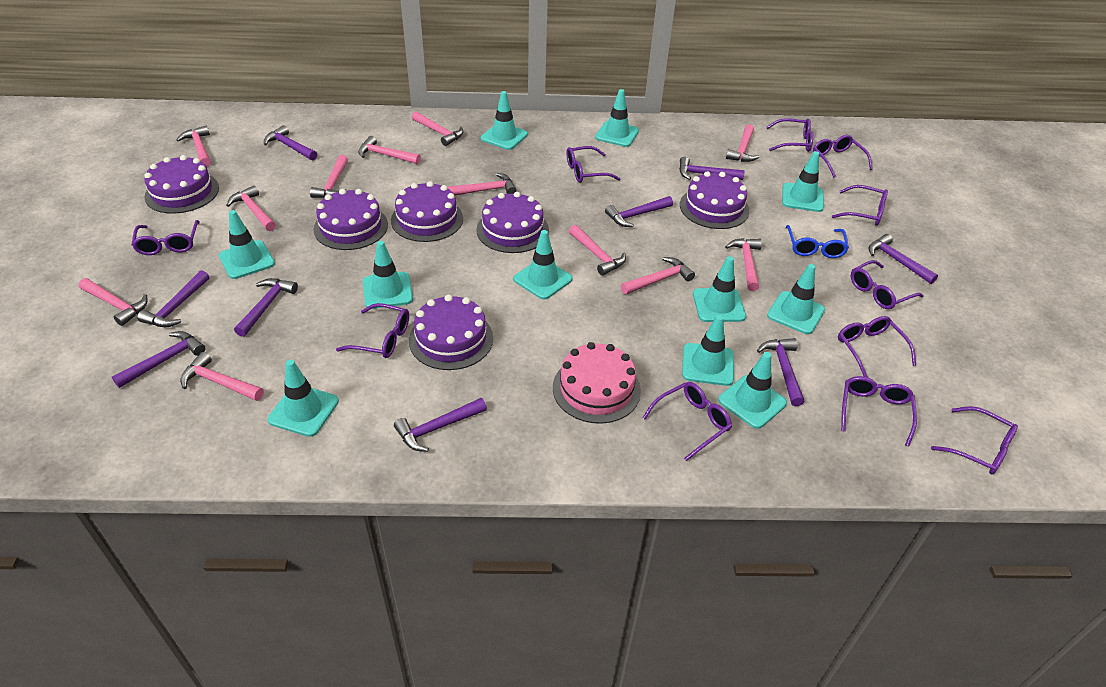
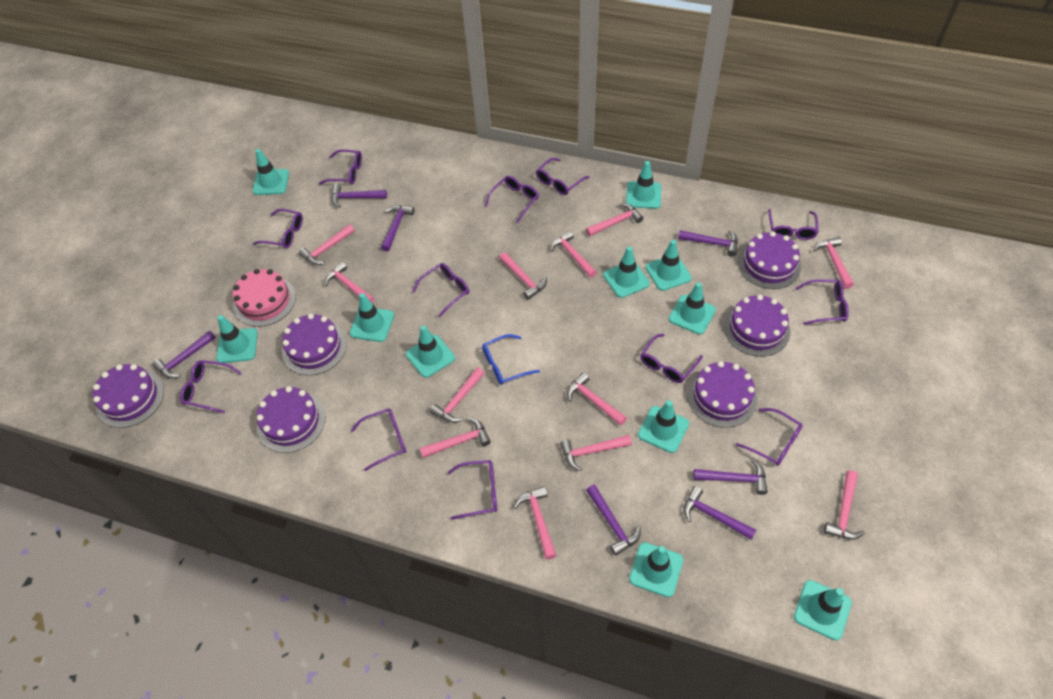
purple glasses: [132,220,200,255] [336,303,409,358] [566,146,620,183] [643,382,732,461] [766,118,813,152] [812,135,873,178] [832,185,888,226] [838,316,916,377] [841,376,917,447] [851,260,924,309] [931,406,1018,474] = 11 -> [180,360,242,413] [253,209,303,248] [319,149,362,185] [351,408,406,471] [412,263,469,317] [448,460,497,520] [485,176,539,223] [536,158,590,195] [641,334,703,383] [736,408,803,466] [768,209,818,240] [795,279,849,325] = 12
purple hammer: [112,331,206,388] [137,270,209,327] [234,278,298,337] [264,125,317,160] [394,398,487,452] [605,196,673,227] [679,156,745,180] [757,338,804,406] [869,234,938,284] = 9 -> [152,330,216,379] [331,184,387,208] [381,205,414,252] [586,485,641,556] [678,230,738,256] [683,486,756,540] [693,459,768,495] = 7

